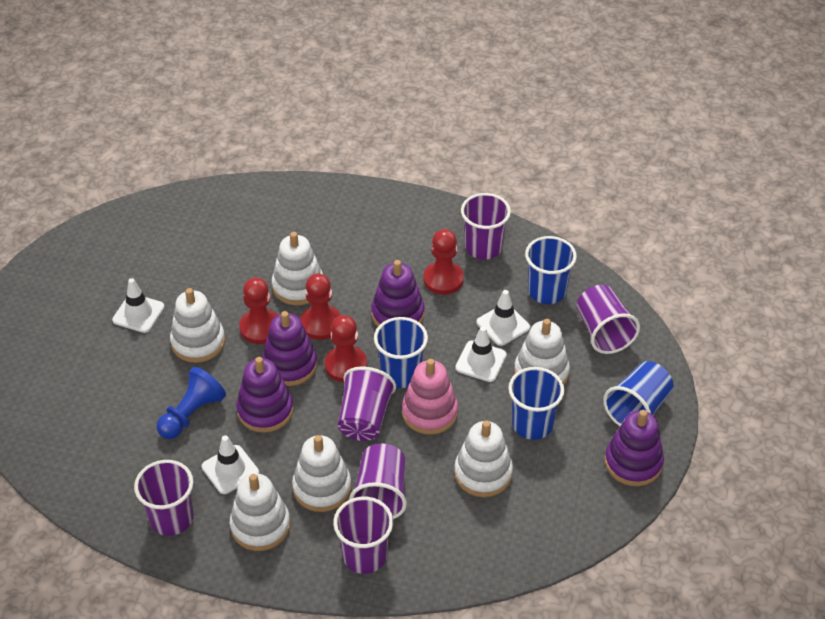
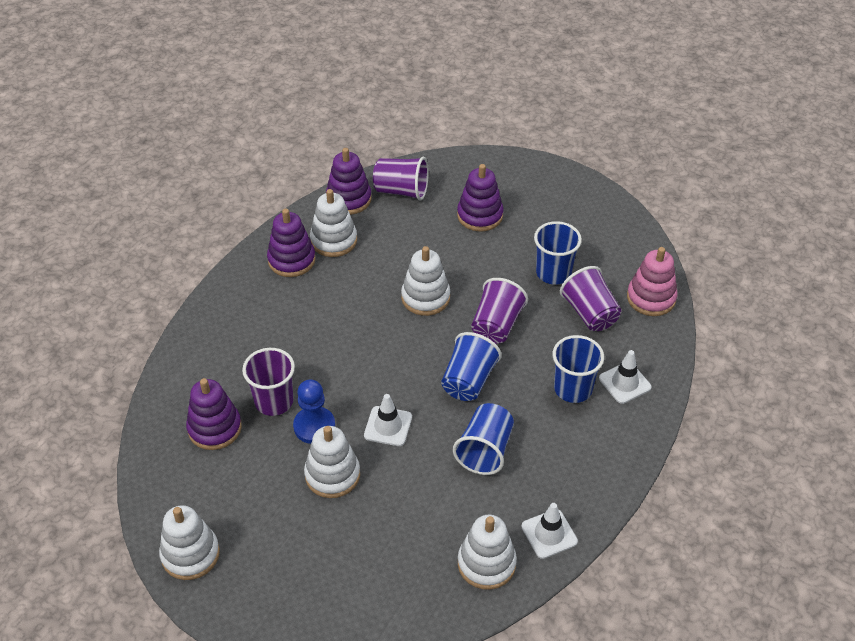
purple cup: [134,460,194,536] [333,497,393,574] [338,367,396,441] [349,444,407,519] [461,193,511,259] [577,285,640,354] = 6 -> [242,348,295,416] [373,157,429,200] [471,278,528,344] [560,266,621,331] = 4
red pawn: [239,278,277,344] [300,273,341,340] [325,315,367,382] [423,229,464,295] = 4 -> none = 0
white stacking toy: [170,288,225,363] [230,473,290,551] [272,232,323,305] [292,435,351,512] [454,421,513,497] [514,319,570,385] = 6 -> [159,505,220,580] [304,426,360,498] [310,189,357,257] [401,246,450,316] [458,515,517,590] = 5
white traffic cone: [112,278,165,333] [202,435,259,494] [455,326,507,382] [476,290,530,346] = 4 -> [364,394,412,446] [521,503,578,559] [599,350,652,404] = 3

